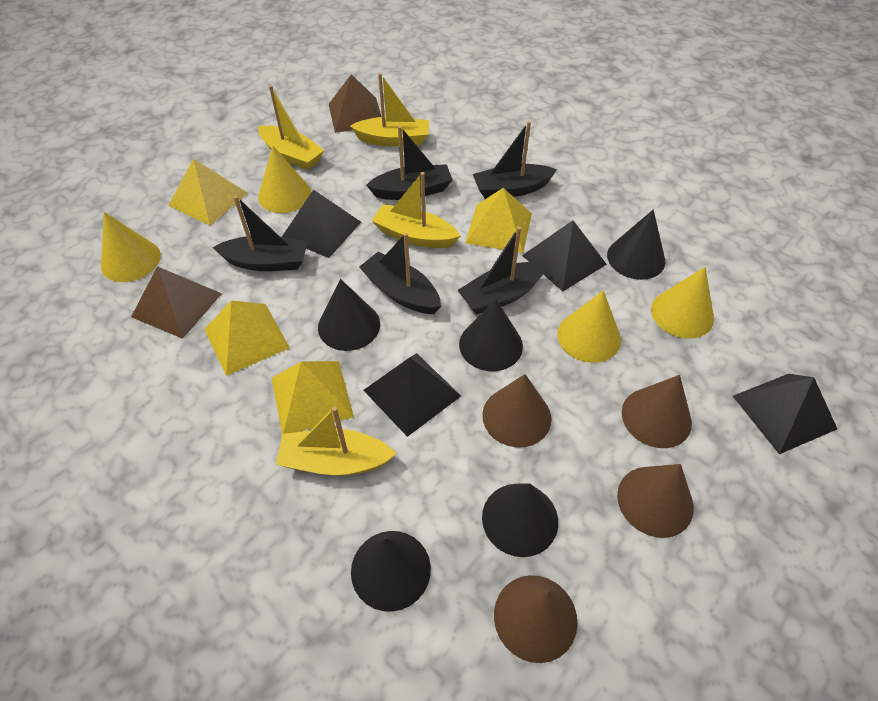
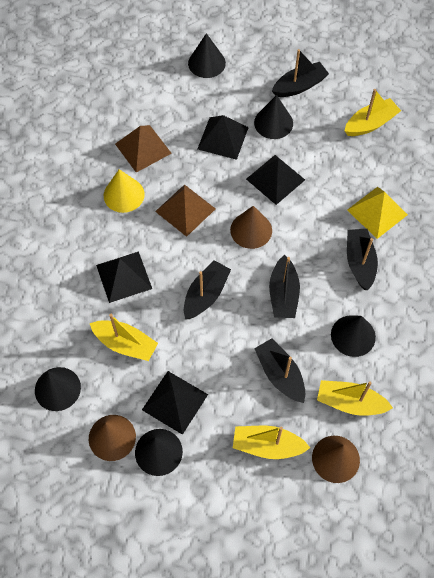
brown cone: [482,374,551,447] [494,575,577,663] [617,464,694,538] [622,375,692,448] = 4 -> [89,415,136,461] [230,206,272,249] [312,436,360,483] = 3
yellow cone: [101,212,161,282] [258,146,311,213] [557,290,621,363] [651,267,714,338] = 4 -> [104,169,145,213] = 1
yellow pyramid: [168,159,248,225] [204,301,290,376] [272,361,354,434] [465,188,532,253] = 4 -> [347,187,408,239] = 1

